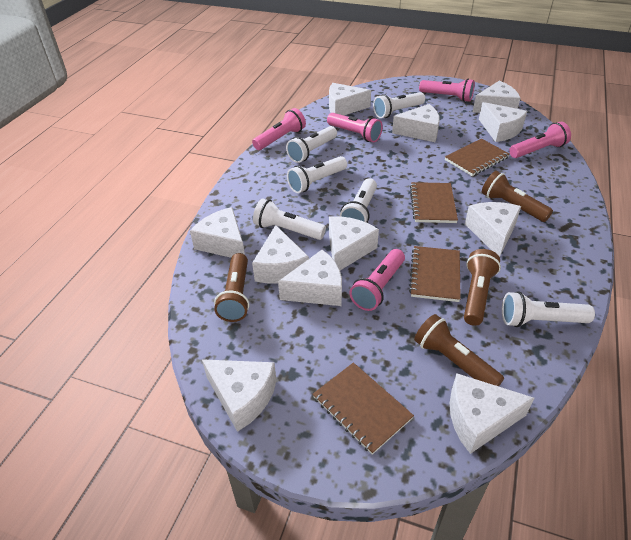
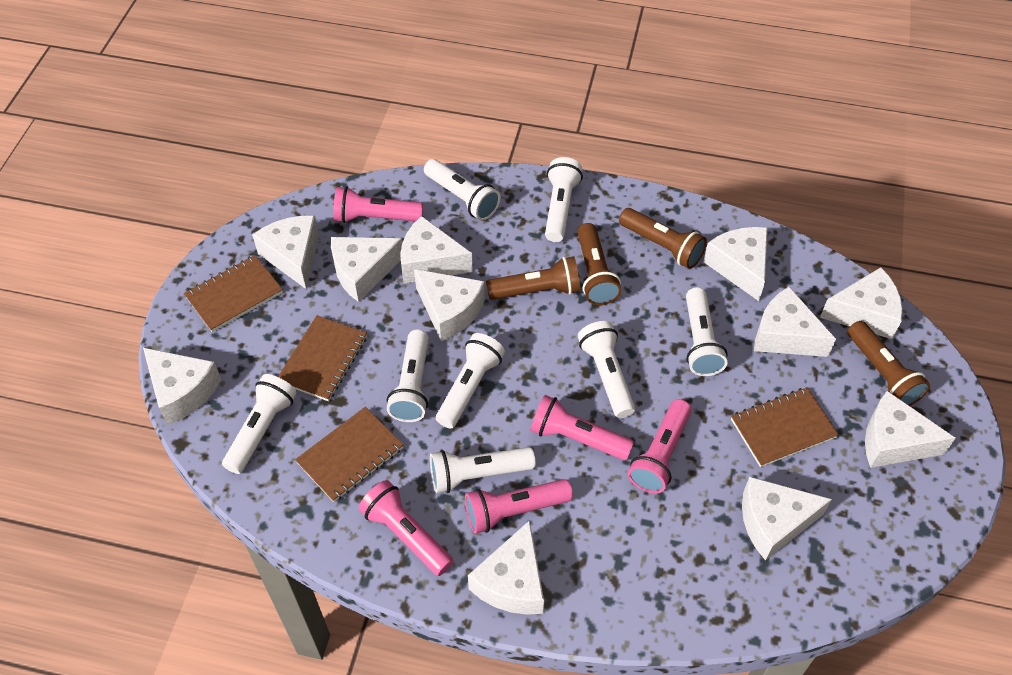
white flashlight: [253,198,326,240] [286,126,337,163] [287,156,347,193] [340,178,377,223] [373,92,425,118] [502,291,595,327] = 6 -> [222,374,297,474] [387,329,429,422] [424,159,500,221] [430,447,535,493] [436,333,505,429] [545,157,583,242] [578,321,635,418] [686,287,728,376] = 8

